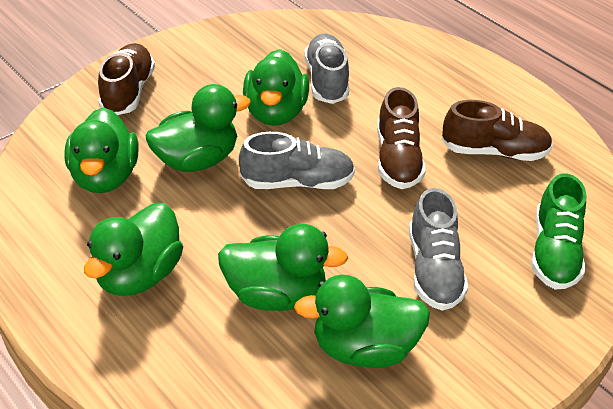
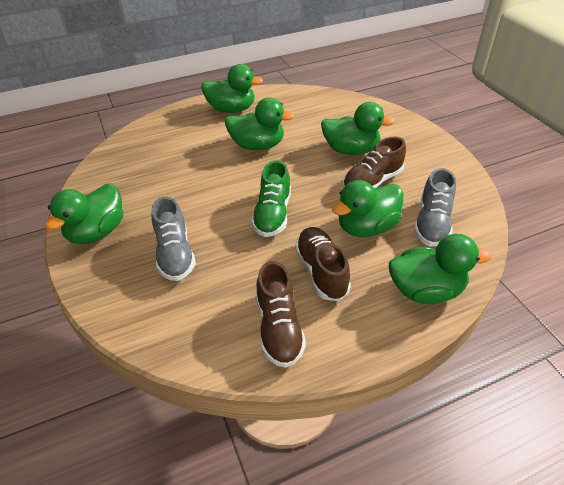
grey shoe: [239,132,355,189] [305,33,349,104] [409,188,468,311] = 3 -> [151,197,196,281] [414,168,456,246] = 2

